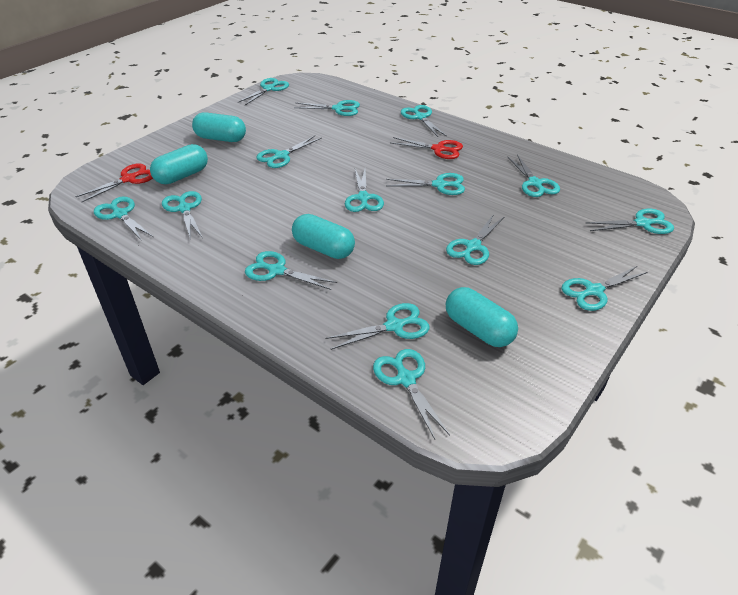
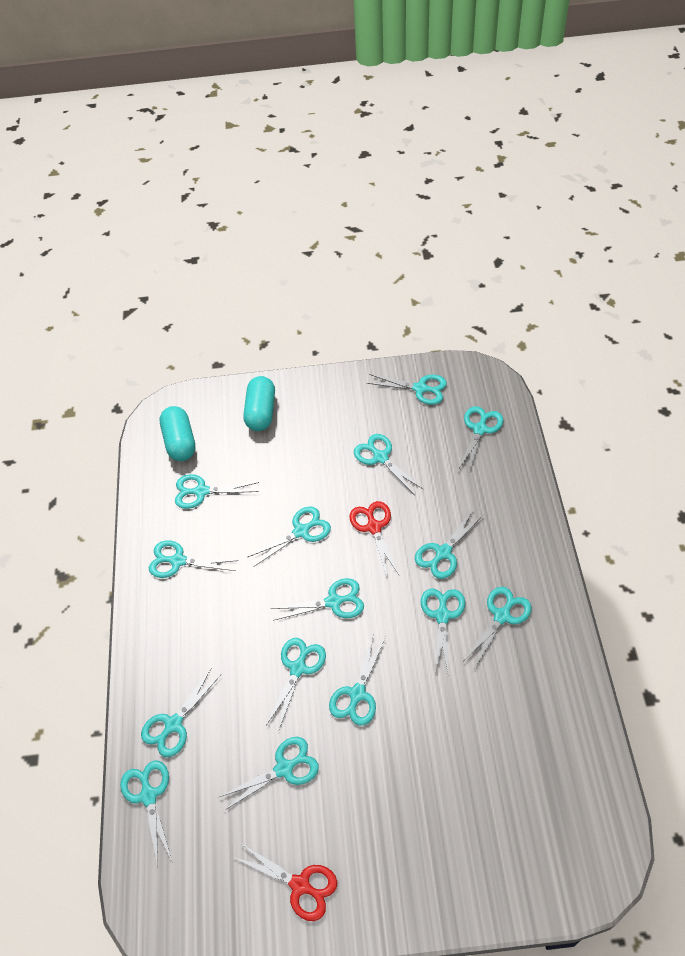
turquoise capsule: [150,144,208,184] [192,112,246,142] [292,214,355,259] [446,287,518,347] = 4 -> [160,406,195,461] [243,376,275,431] = 2

